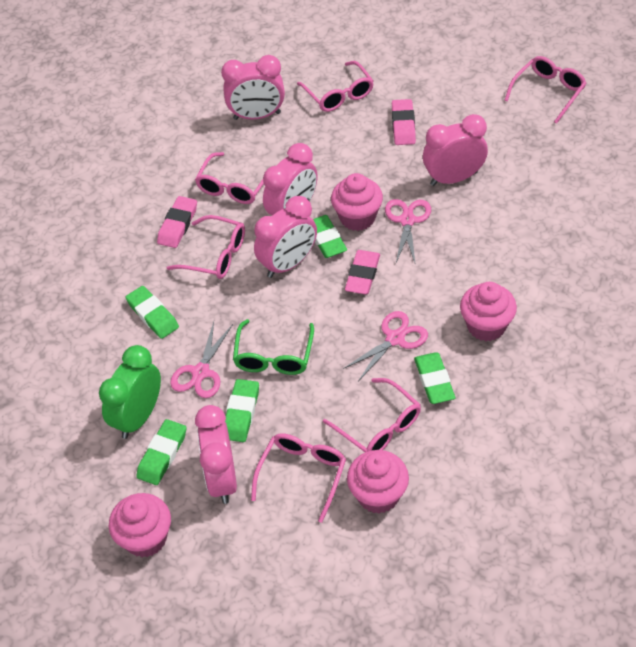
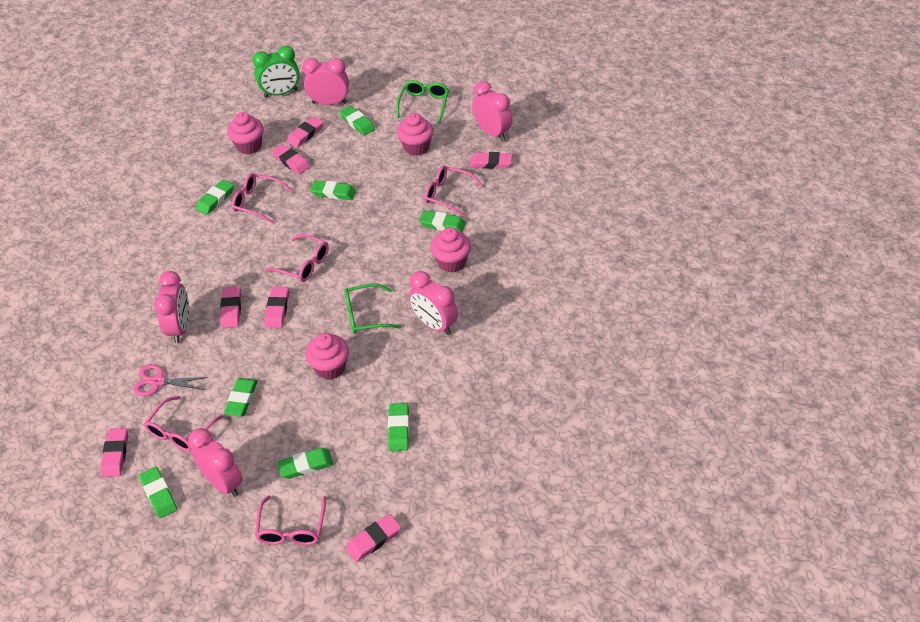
green eraser: [125,286,179,339] [136,419,186,485] [225,379,259,442] [313,215,347,258] [414,352,455,404] = 5 -> [139,467,177,518] [196,179,234,215] [224,378,258,416] [277,448,334,479] [310,180,356,200] [339,106,375,136] [388,403,409,451] [419,211,466,233] = 8
green glasses: [233,319,314,375] = 1 -> [344,283,401,334] [396,80,449,123] = 2
pink eraser: [157,196,197,248] [345,250,380,294] [392,99,416,145] = 3 -> [100,428,128,477] [220,287,241,328] [265,287,289,328] [271,144,310,174] [287,116,324,148] [345,514,401,562] [469,152,513,169] = 7
pink glasses: [167,215,245,279] [195,152,264,204] [251,433,346,523] [297,61,374,112] [323,378,421,452] [505,56,586,124] = 6 -> [144,396,223,452] [232,173,293,223] [255,495,326,545] [265,234,329,282] [425,166,483,217] = 5
pink scissors: [170,322,233,398] [343,311,428,381] [385,199,431,265] = 3 -> [133,364,208,396] = 1

